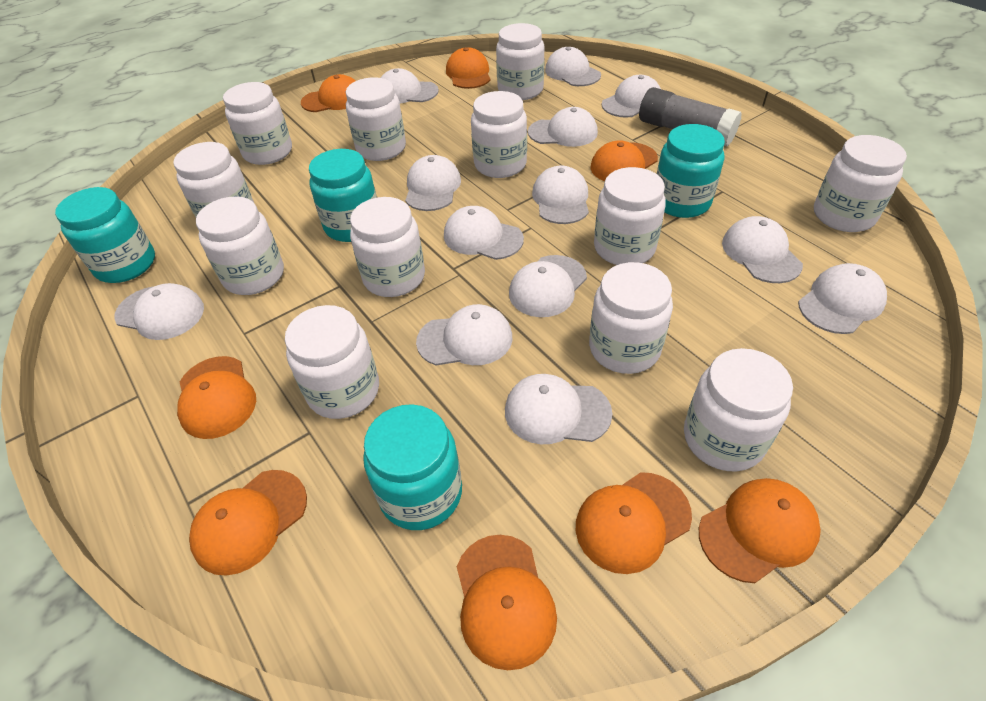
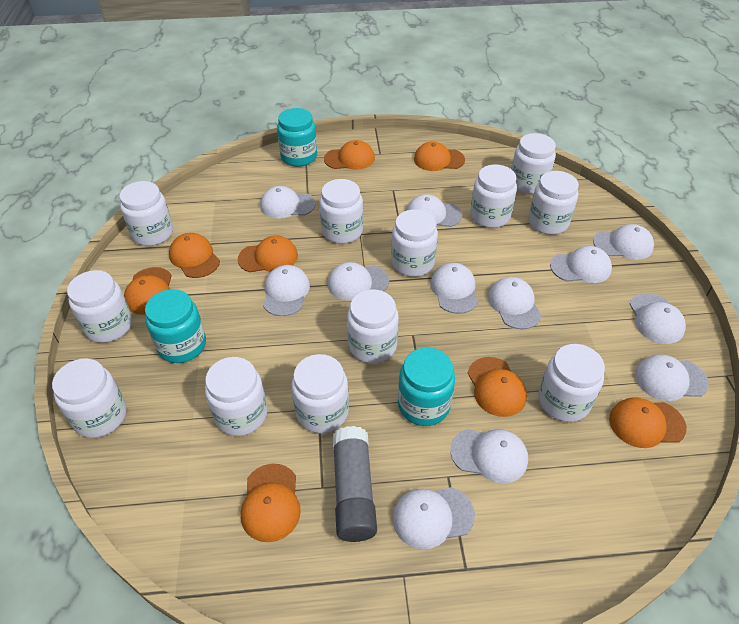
turquoise jar: [55,187,155,283] [309,149,377,242] [363,404,462,530] [657,124,725,218] = 4 -> [145,289,206,363] [277,108,317,167] [398,347,455,426] = 3
white cap: [114,283,204,340] [381,68,439,103] [405,155,461,211] [416,304,512,366] [444,206,524,260] [505,374,612,444] [509,255,587,317] [528,107,598,147] [532,166,589,224] [545,47,601,86] [602,75,661,118] [722,216,803,283] [798,263,887,334] = 13 -> [260,186,316,219] [263,265,310,316] [328,262,389,301] [392,487,475,549] [406,194,462,227] [430,263,478,314] [450,429,528,483] [488,277,542,329] [550,246,612,283] [593,224,654,260] [630,293,686,344] [635,355,709,401] = 12

